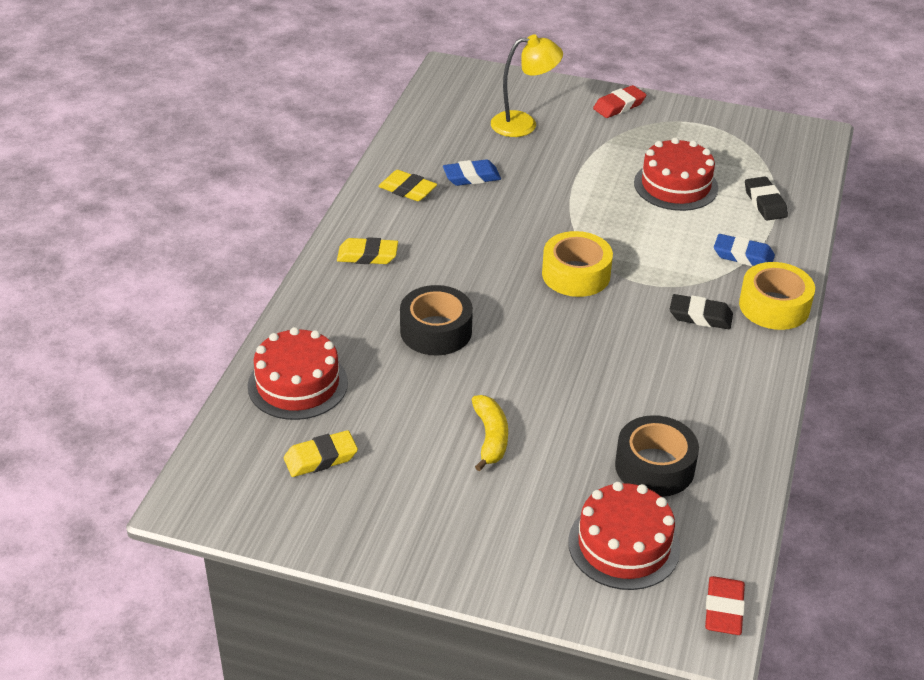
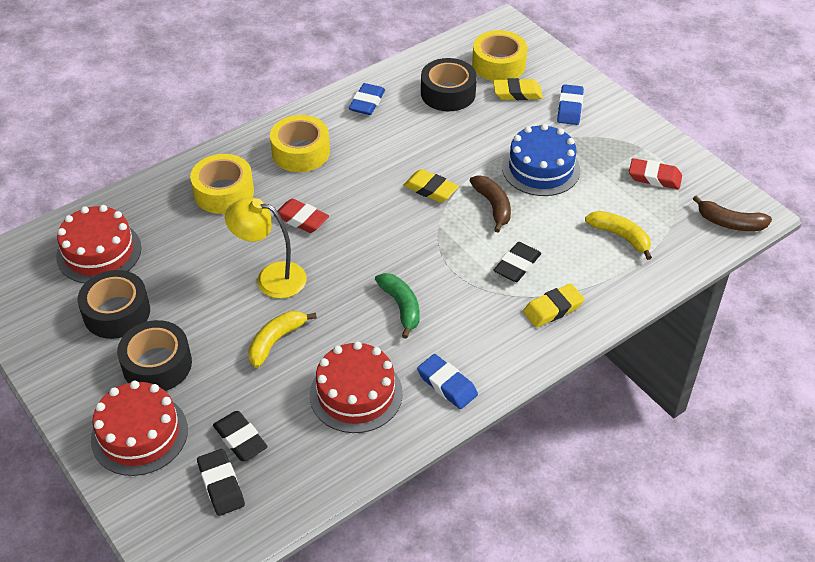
black eraser: [670,294,733,329] [745,177,788,220] = 2 -> [197,449,245,516] [213,411,268,461] [493,242,541,282] = 3
black tape: [400,285,473,355] [615,415,699,497] = 2 -> [77,270,150,339] [117,320,192,391] [421,58,477,111] = 3
blue cake: none = 0 -> [502,124,580,196] = 1
blue eraser: [443,159,501,186] [714,234,775,266] = 2 -> [349,83,385,115] [417,354,478,409] [557,84,584,125] = 3
brown banana: none = 0 -> [470,175,511,233] [693,195,772,231] = 2
green banana: none = 0 -> [375,273,419,339] = 1
yellow banana: [472,395,508,471] = 1 -> [248,311,317,368] [585,211,652,260] = 2
yellow tape: [542,231,613,297] [739,262,815,330] = 2 -> [190,154,254,214] [270,115,330,172] [472,30,527,81] = 3

